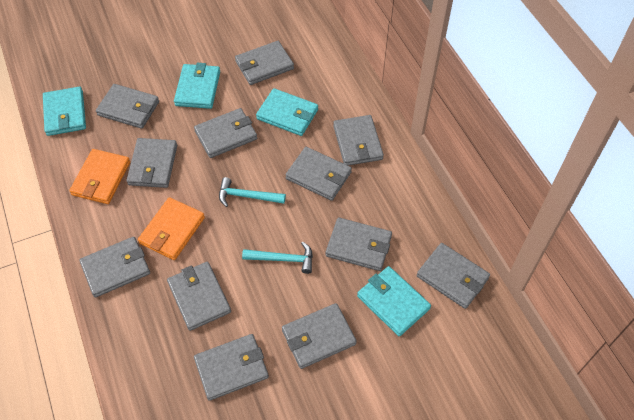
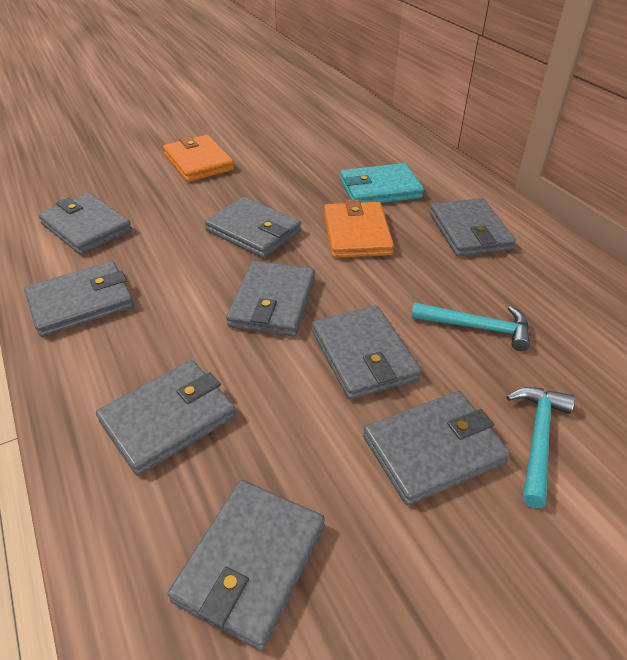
grey wallet: [79,237,150,298] [96,84,159,129] [126,138,177,188] [167,262,231,331] [194,108,257,158] [194,334,269,401] [235,41,294,85] [282,303,357,369] [285,147,352,201] [326,217,392,271] [333,115,384,166] [417,243,490,309] = 12 -> [24,261,134,337] [38,193,132,255] [96,360,236,476] [168,480,325,650] [205,197,301,258] [226,261,315,337] [312,305,421,400] [363,391,510,505] [430,198,516,256] = 9
turquoise wallet: [43,87,86,136] [174,63,220,109] [256,88,318,136] [357,266,431,336] = 4 -> [340,163,424,203] = 1

